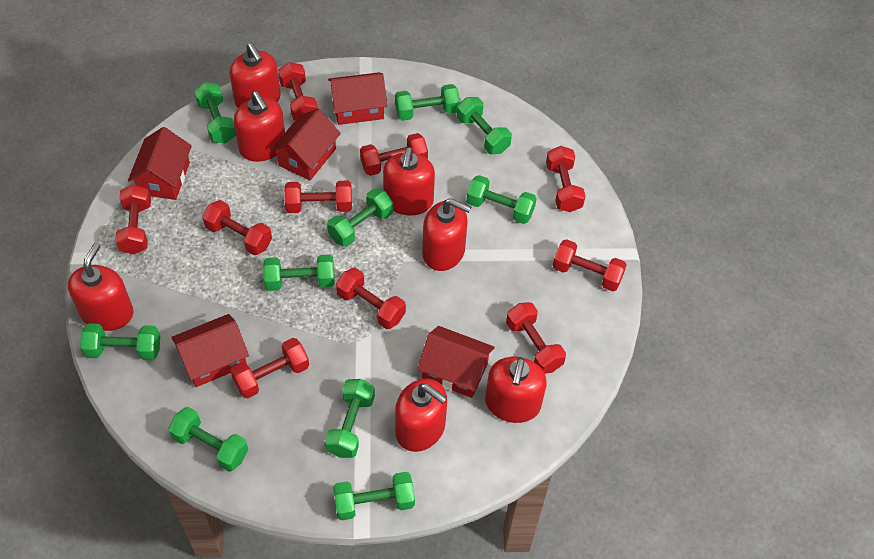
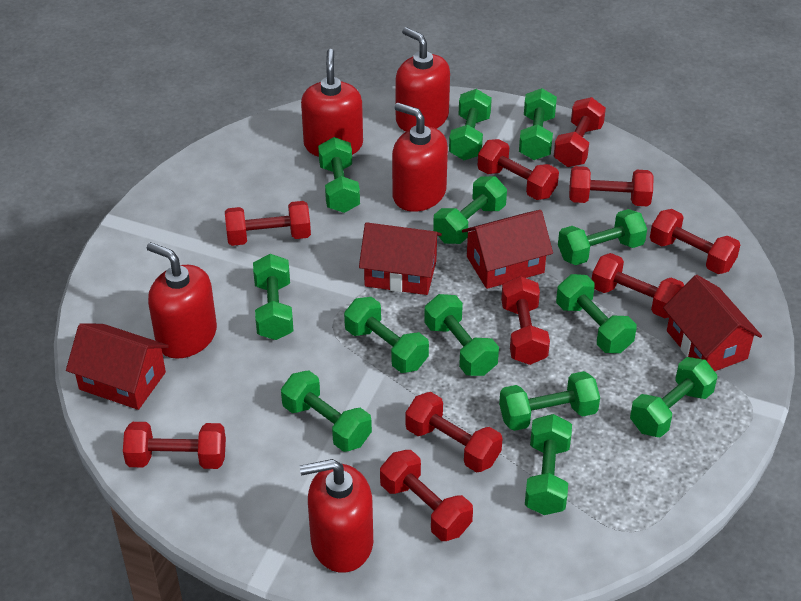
green dumbbell: [80,323,160,360] [168,407,248,472] [194,82,236,143] [263,255,335,291] [325,379,375,458] [327,188,393,247] [333,472,415,520] [395,84,460,121] [457,97,512,154] [466,175,537,224] = 10 -> [253,254,294,340] [281,370,372,452] [318,137,360,213] [344,297,429,373] [424,294,499,376] [433,176,507,244] [449,89,492,160] [499,371,600,431] [519,88,557,160] [525,414,572,515] [556,274,636,353] [558,209,647,265] [630,357,717,438] = 13
red house: [128,127,192,200] [171,314,249,387] [271,109,341,180] [328,72,387,125] [417,326,495,398] = 5 -> [66,323,169,410] [359,222,442,295] [462,210,553,289] [663,275,762,371] = 4
red soap dispenser: [68,242,133,331] [230,43,281,108] [234,91,285,162] [383,147,435,216] [395,379,447,452] [422,198,471,271] [485,357,547,423] = 7 -> [147,242,217,359] [300,459,373,573] [301,49,363,157] [392,103,448,212] [396,27,450,131] = 5

